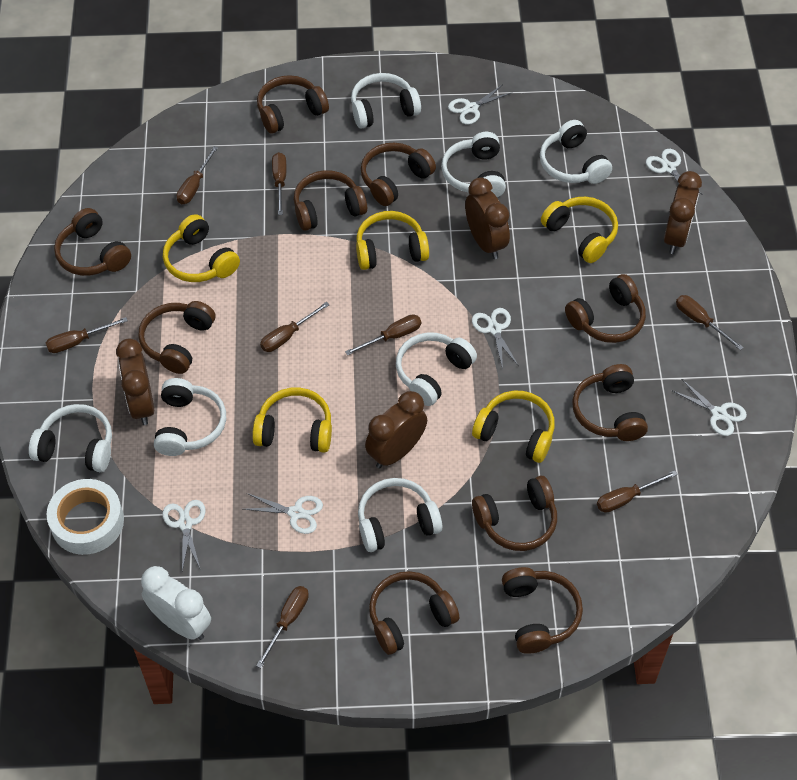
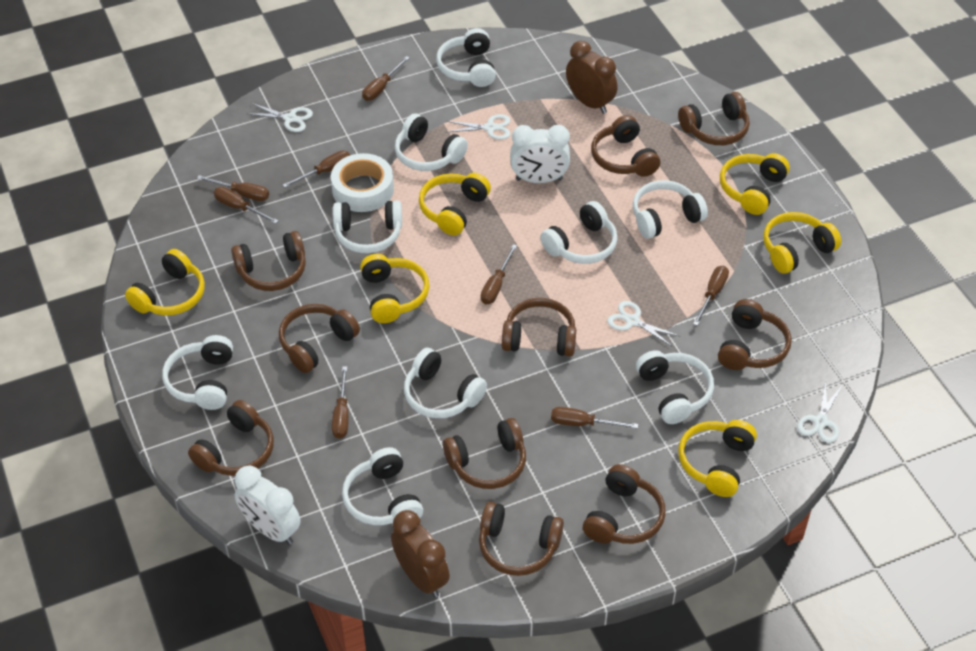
brown clock: [116,338,154,425] [365,391,427,469] [465,177,510,259] [664,171,702,254] = 4 -> [391,510,450,598] [566,41,617,114] = 2
white clock: [141,566,211,640] = 1 -> [235,466,301,545] [510,125,570,183] = 2
white headphones: [29,404,112,472] [154,378,226,456] [351,73,421,129] [358,478,442,552] [396,332,477,406] [441,132,506,197] [540,120,612,184] = 7 -> [162,335,233,410] [333,200,402,254] [342,447,423,525] [395,114,468,171] [404,348,487,418] [436,28,496,87] [540,201,618,264] [632,180,708,239] [636,350,714,424] = 9
white scissors: [162,500,206,571] [243,493,323,534] [448,85,511,125] [472,308,519,369] [646,149,703,195] [673,379,747,436] = 6 -> [246,103,313,132] [446,114,510,140] [607,301,679,346] [797,380,843,443] = 4
yellow headphones: [163,214,240,282] [252,387,332,453] [356,211,429,270] [472,391,555,463] [541,197,618,263] = 5 -> [125,249,205,316] [360,254,429,323] [419,173,491,236] [678,420,757,497] [720,153,790,215] [763,212,841,274] = 6

